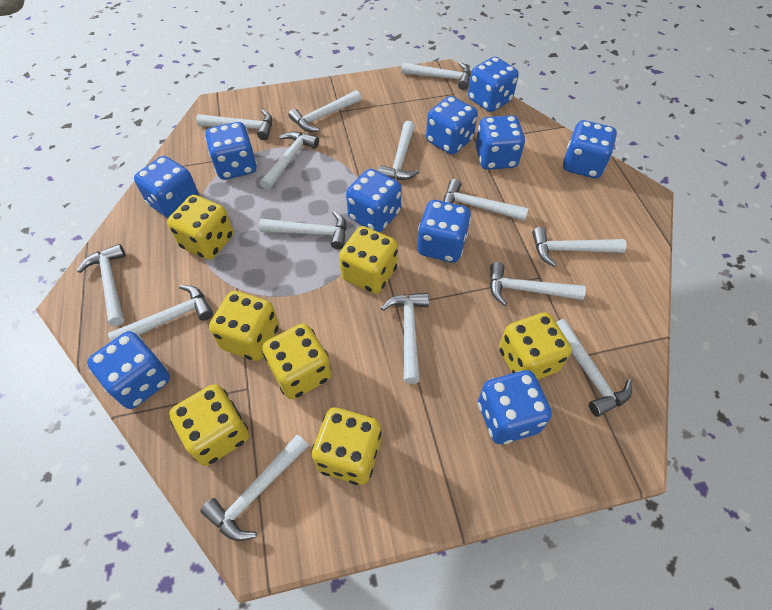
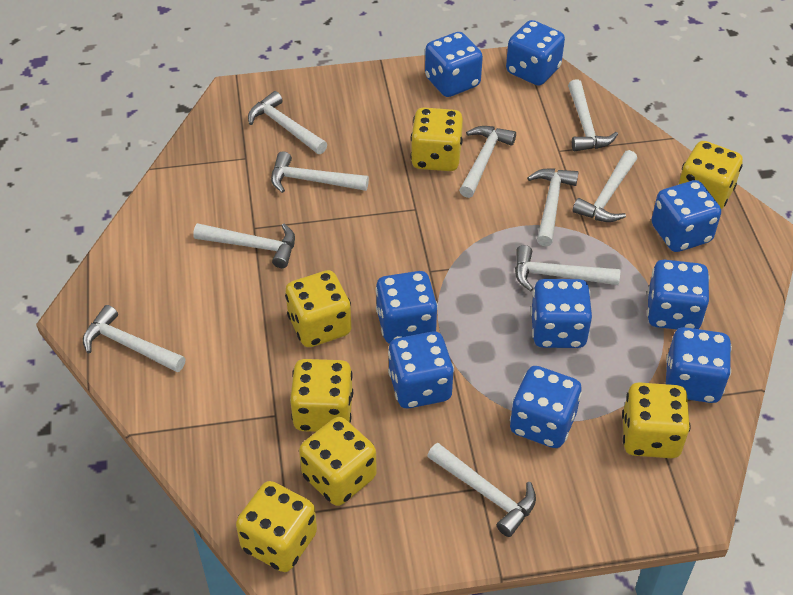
blue dice: [87,331,170,409] [134,156,199,218] [205,122,257,180] [346,169,402,232] [417,200,471,262] [426,96,478,155] [468,57,519,112] [476,115,525,170] [478,370,552,444] [563,120,617,179] = 10 -> [375,271,438,344] [388,331,454,409] [425,32,483,97] [506,20,565,86] [510,366,582,448] [531,279,592,348] [647,260,709,329] [651,180,721,252] [666,327,732,403] = 9
white hammer: [77,244,125,326] [108,285,213,341] [196,110,272,140] [200,435,308,541] [259,211,347,249] [260,131,319,190] [288,90,361,132] [378,121,420,180] [381,293,429,384] [401,62,471,90] [444,179,528,221] [490,262,586,306] [532,227,627,267] [556,319,632,417] = 14 -> [83,305,185,372] [193,223,295,268] [248,91,327,154] [271,151,369,193] [427,443,536,537] [459,126,516,198] [515,245,620,291] [527,168,579,247] [568,79,618,151] [573,150,637,222] = 10

